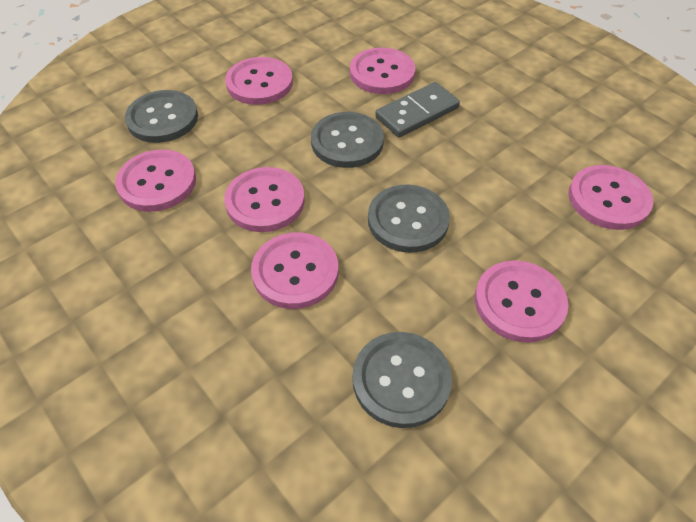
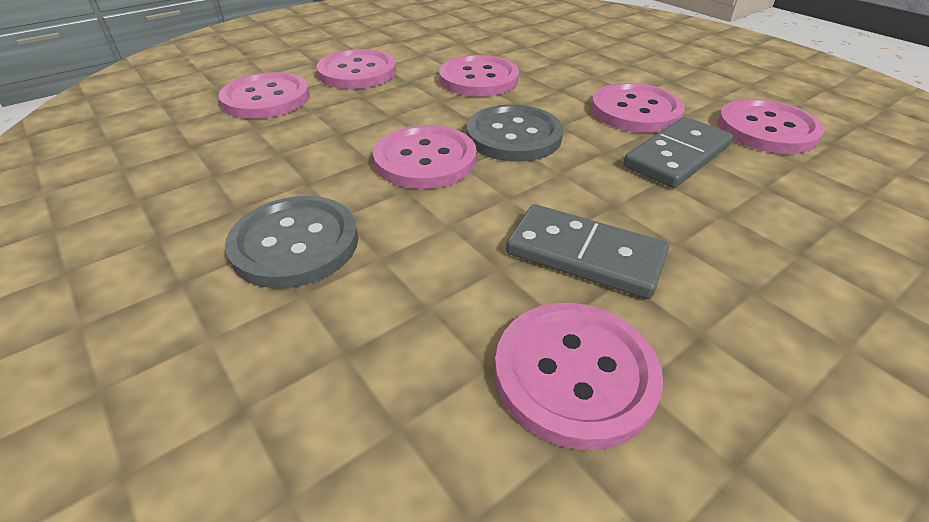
grey button: [125,90,198,143] [311,112,384,168] [353,332,452,428] [368,185,450,253] = 4 -> [225,196,358,288] [467,105,563,162] = 2
grey domino: [375,82,460,138] = 1 -> [506,204,669,299] [623,117,733,188] = 2

